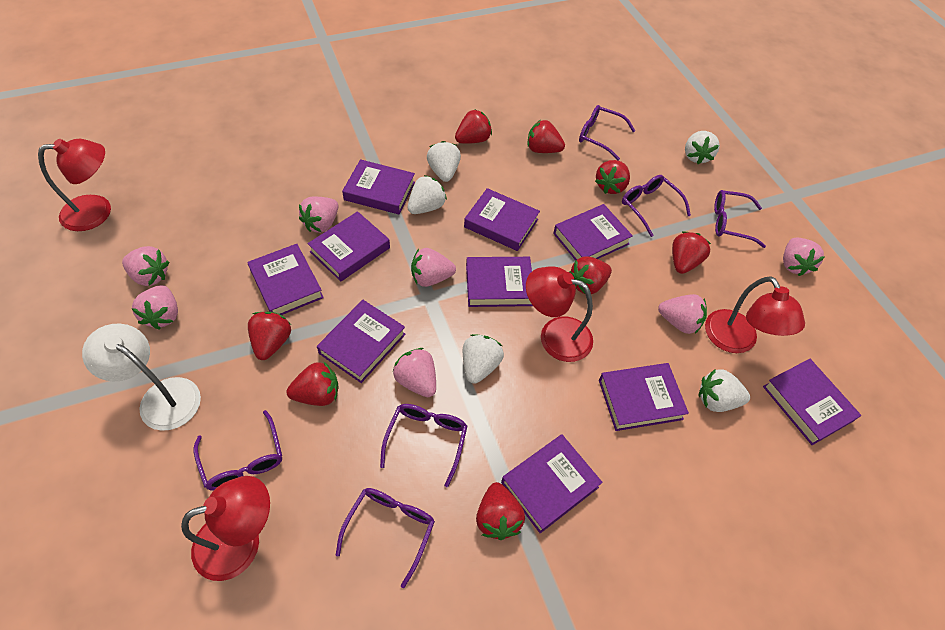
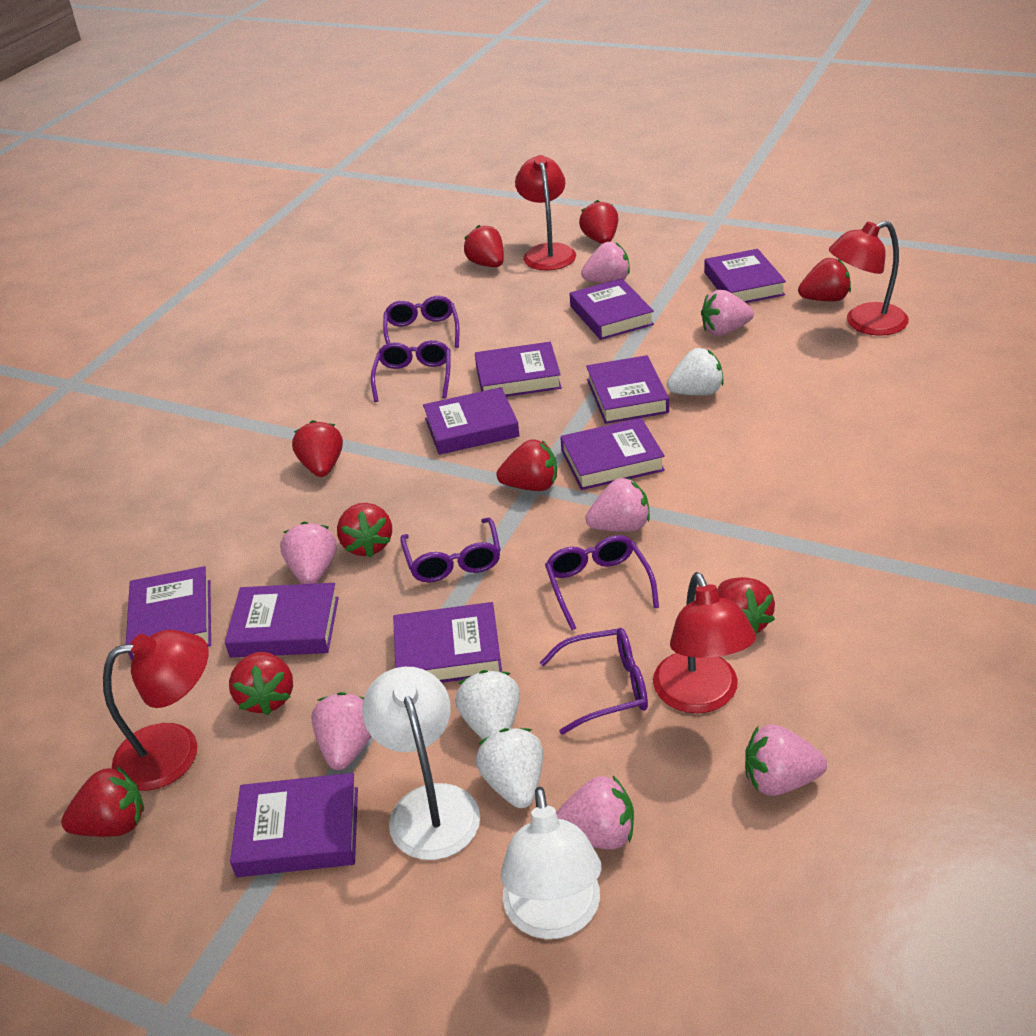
purple glasses: [194,410,282,491] [336,488,435,588] [380,404,467,487] [579,105,635,161] [622,175,691,237] [714,190,766,248] = 6 -> [371,340,451,402] [383,296,460,348] [400,518,501,582] [540,628,648,735] [545,535,659,630] = 5
red strawberry: [248,312,291,360] [286,361,338,406] [455,110,492,144] [476,482,525,540] [527,120,565,153] [569,257,612,294] [595,160,630,194] [672,231,711,274] = 8 -> [61,766,144,837] [229,652,293,715] [292,420,343,477] [337,503,392,558] [464,225,504,267] [497,439,557,491] [579,200,618,244] [717,577,775,635] [798,258,851,301] = 9
white lamp: [82,324,201,431] = 1 -> [362,667,480,860] [501,787,601,939] = 2
white strawberry: [408,175,447,214] [427,141,461,182] [463,334,504,384] [685,131,720,164] [699,369,750,412] = 5 -> [455,670,520,740] [476,728,543,808] [667,348,724,395] = 3

